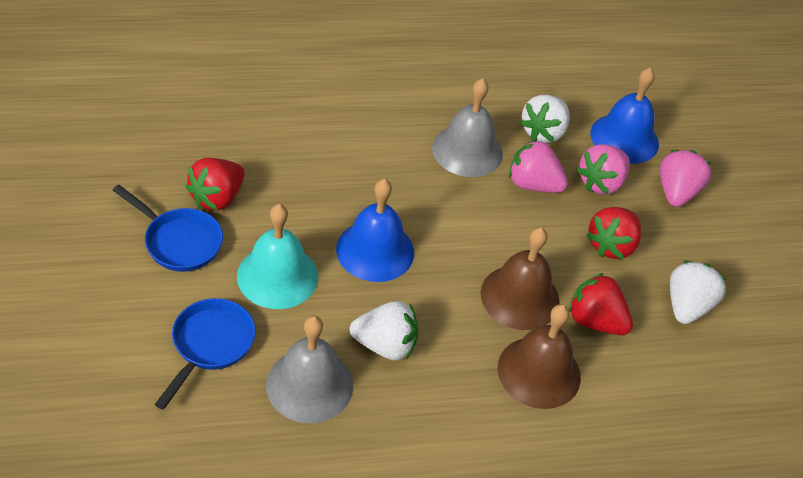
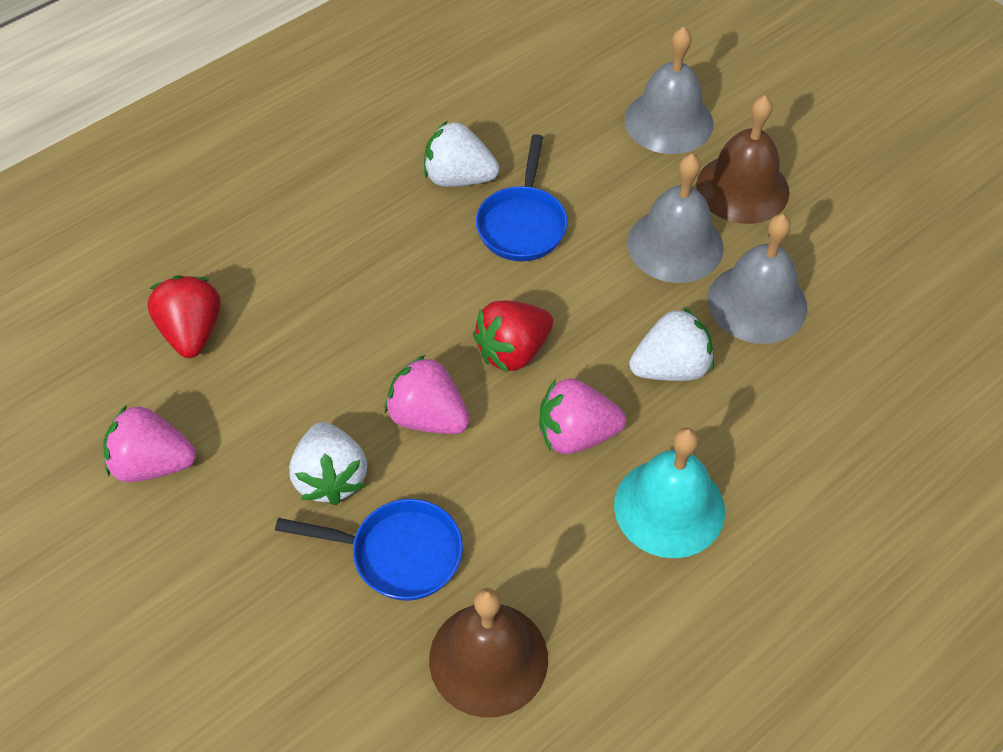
blue bell: [336,179,414,282] [590,67,659,164] = 2 -> none = 0
grey bell: [266,316,353,423] [432,78,503,177] = 2 -> [624,26,713,154] [627,154,724,283] [708,214,807,344] = 3
red strawberry: [185,158,245,211] [569,273,633,335] [586,207,641,259] = 3 -> [147,275,220,358] [473,300,553,372] = 2

